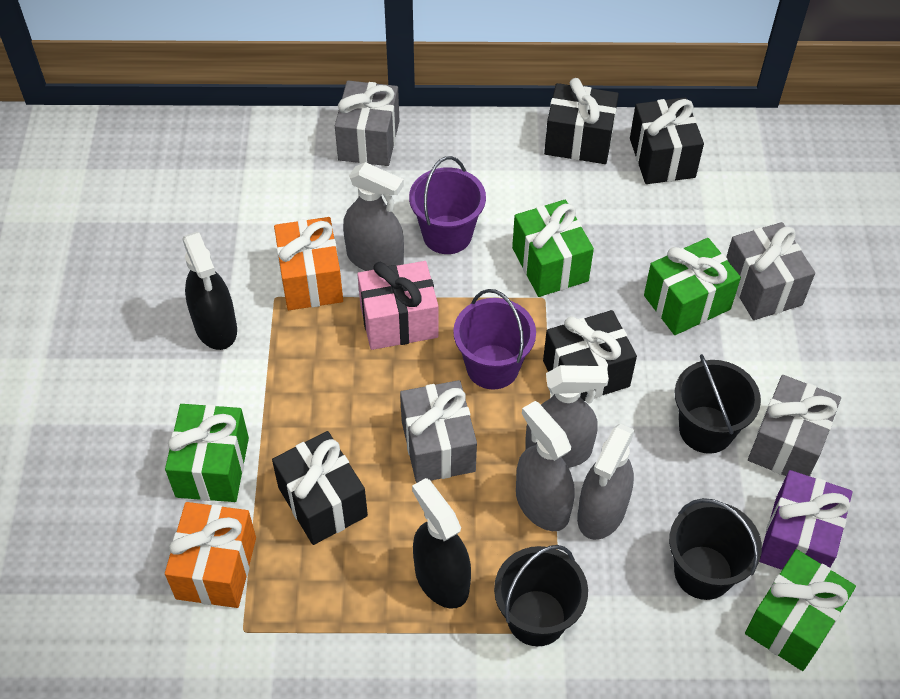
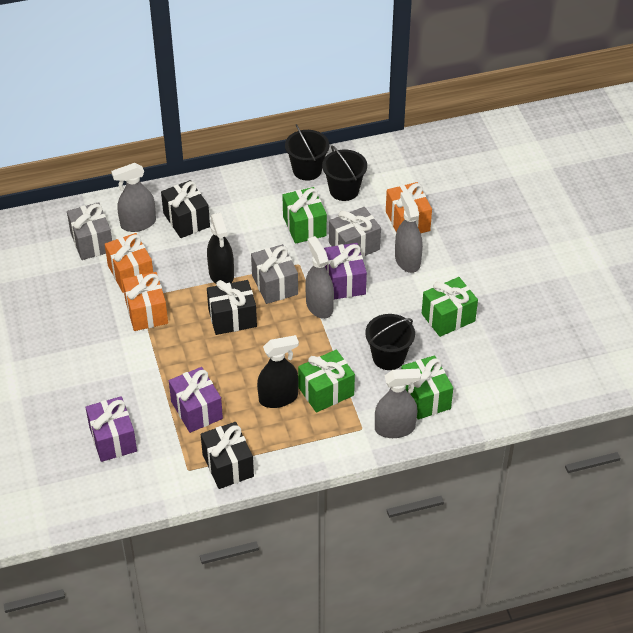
black gift: [272,431,368,545] [543,310,637,401] [544,78,619,164] [630,97,704,184] = 4 -> [161,180,210,238] [201,422,254,489] [207,280,257,335] = 3
grey gift: [335,80,399,166] [400,380,477,483] [726,222,815,320] [748,375,841,476] = 4 -> [67,202,112,260] [251,244,298,304] [329,207,381,257] = 3
orange gift: [165,502,256,608] [274,217,343,310] = 2 -> [105,233,153,293] [122,272,168,331] [386,182,432,233] = 3
pink gift: [357,261,439,350] = 1 -> none = 0
purple bucket: [409,156,486,254] [453,289,536,390] = 2 -> none = 0
purple gift: [759,470,852,570] = 1 -> [85,396,137,462] [169,367,223,433] [324,243,367,299] = 3

